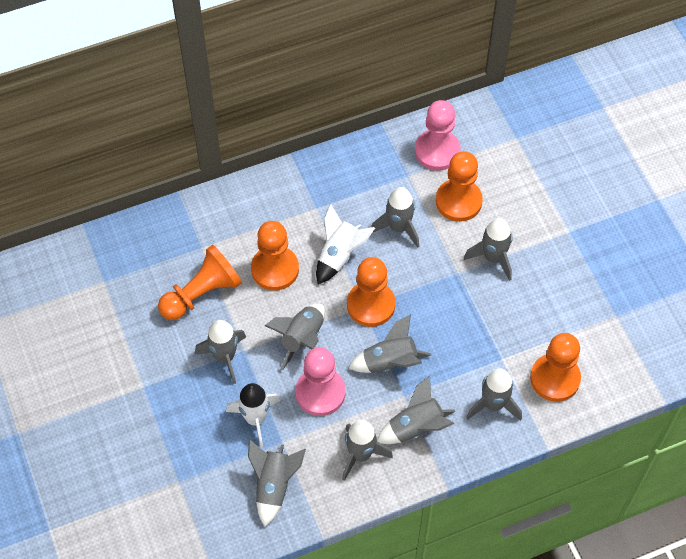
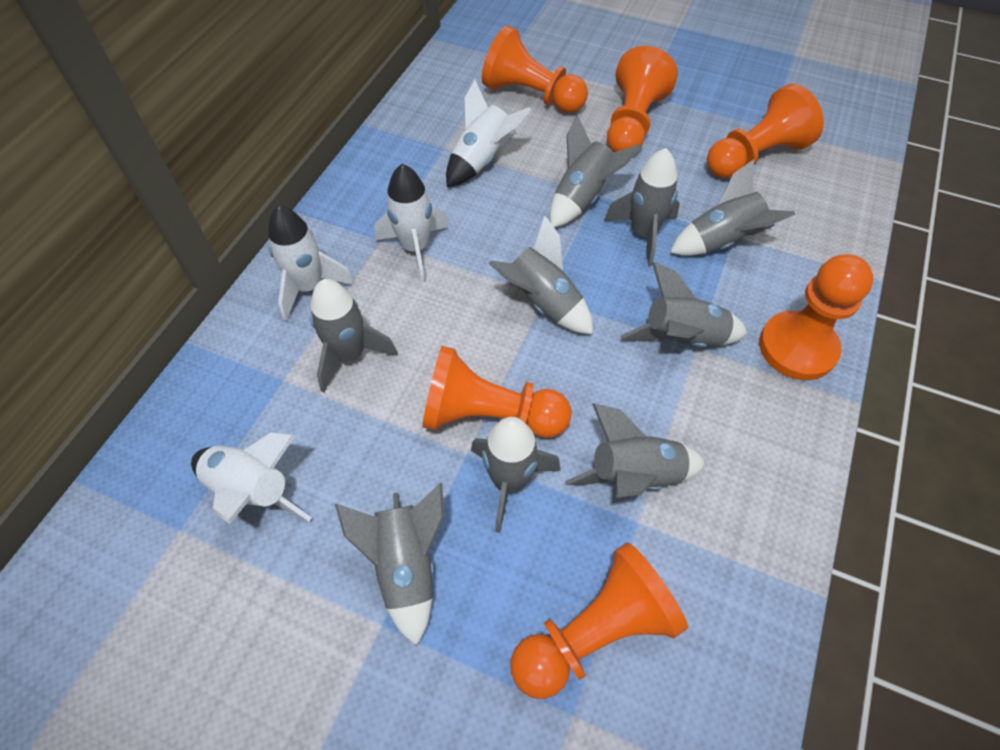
orange pawn: [158,245,242,320] [251,221,299,291] [347,257,395,327] [436,151,483,222] [530,333,581,402] = 5 -> [422,346,572,438] [482,26,588,113] [511,543,688,699] [607,46,678,152] [707,84,824,178] [759,254,874,380] = 6
pink pawn: [295,347,346,416] [415,100,461,171] = 2 -> none = 0
white rocket: [226,383,280,448] [316,204,375,284] = 2 -> [191,432,312,524] [268,205,354,321] [374,164,449,281] [446,80,531,187] = 4

